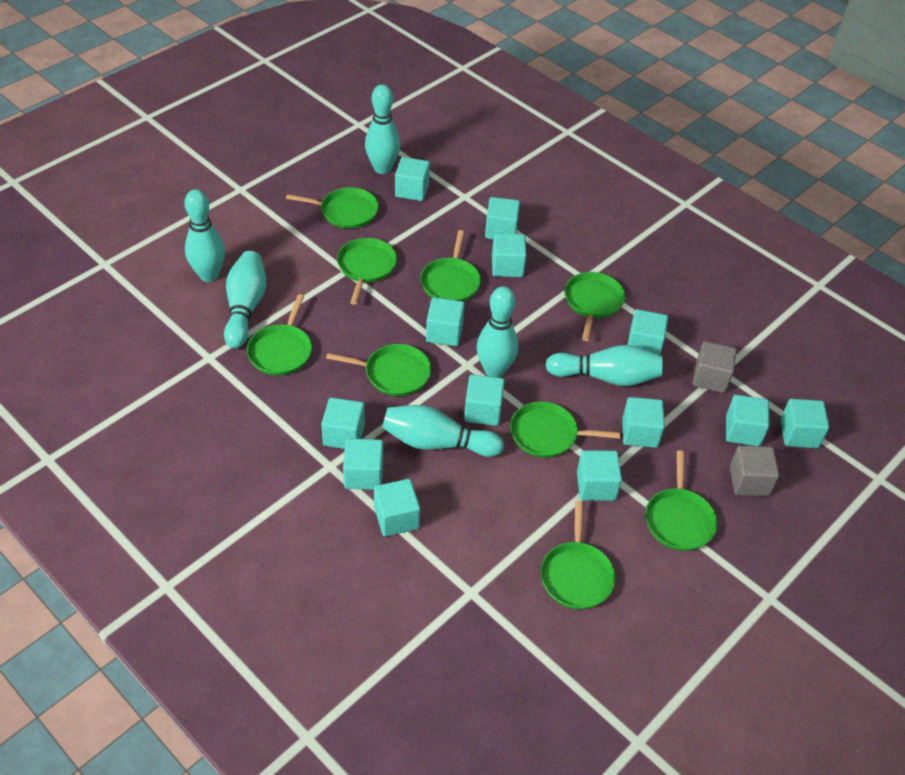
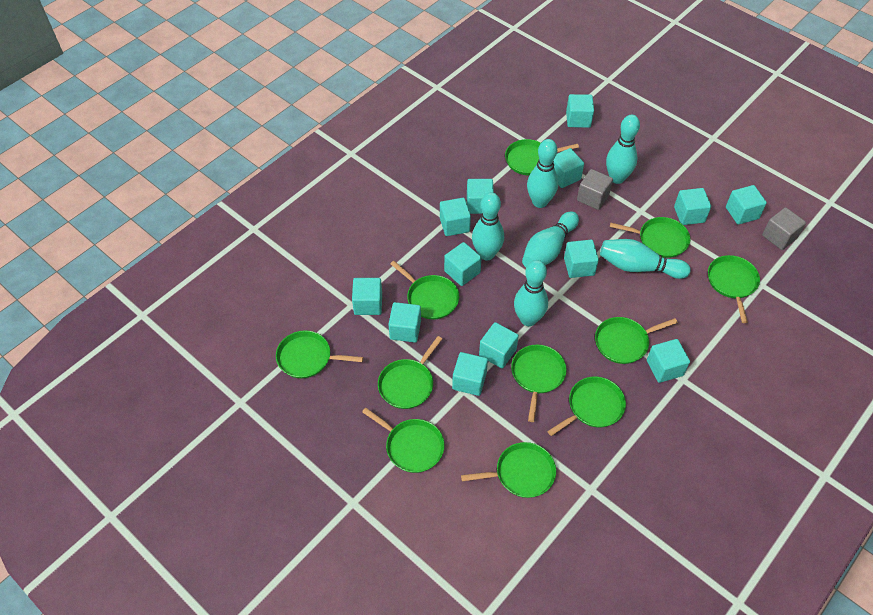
green pan: [247,294,312,376] [286,187,379,229] [326,344,431,396] [337,238,397,305] [420,230,481,302] [510,402,621,458] [541,501,615,609] [565,272,625,341] [645,450,717,551] = 9 -> [276,330,363,378] [362,407,444,473] [378,336,442,409] [390,261,459,319] [461,442,556,498] [505,139,579,175] [511,344,566,422] [547,377,626,436] [595,317,678,364] [610,217,690,258] [708,255,760,323] = 11

